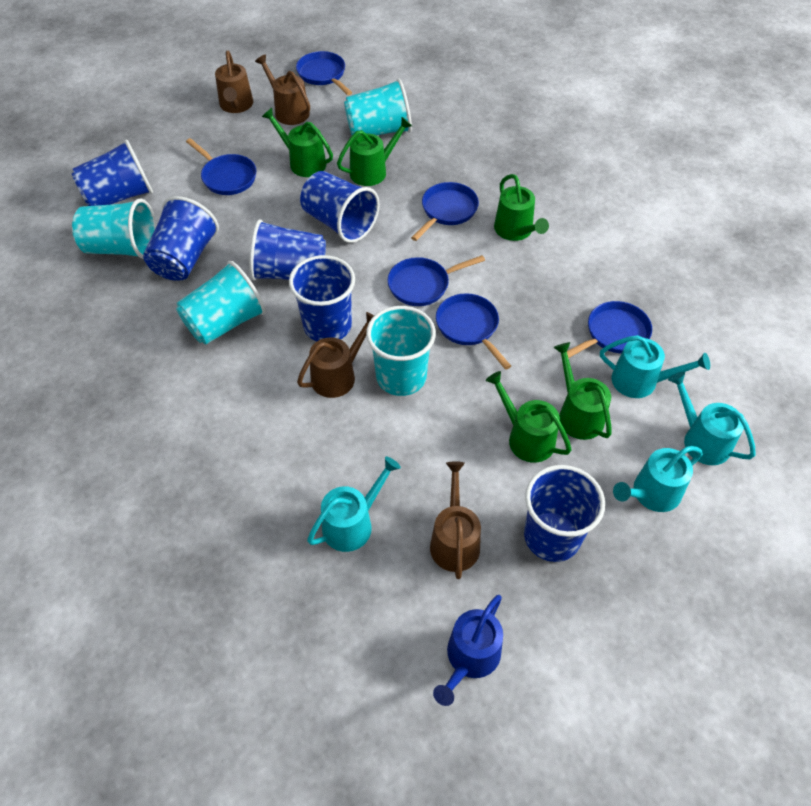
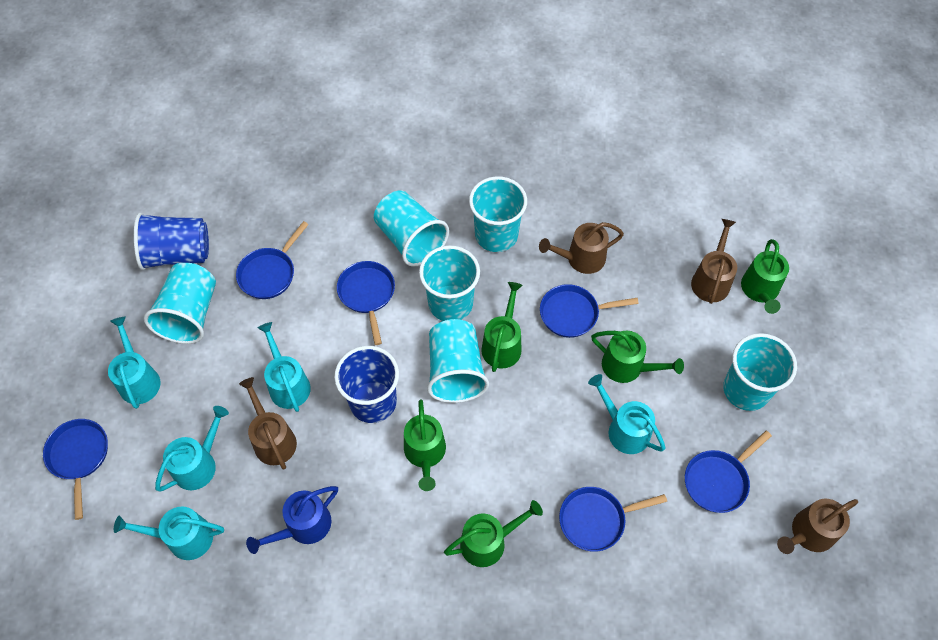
blue cup: [72,139,153,206] [143,196,219,280] [249,219,326,280] [289,255,355,342] [300,171,380,243] [524,465,605,562] = 6 -> [134,213,209,270] [334,346,399,423] = 2
turquoise cup: [72,199,157,259] [176,261,266,345] [344,78,412,135] [366,306,436,396] = 4 -> [144,263,216,344] [374,190,449,267] [419,245,480,321] [427,319,489,403] [469,176,527,252] [723,333,797,411] = 6
turquoise watering can: [307,456,401,552] [600,335,710,398] [613,446,703,512] [668,372,756,465] = 4 -> [108,316,160,409] [114,506,224,560] [155,406,229,492] [258,322,311,412] [588,374,666,454] = 5

